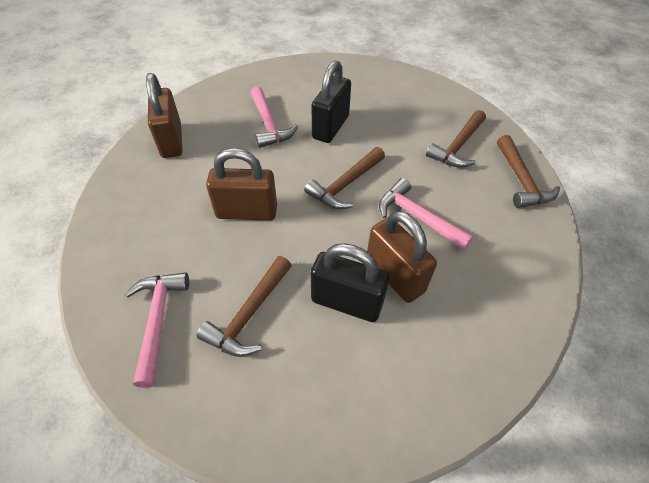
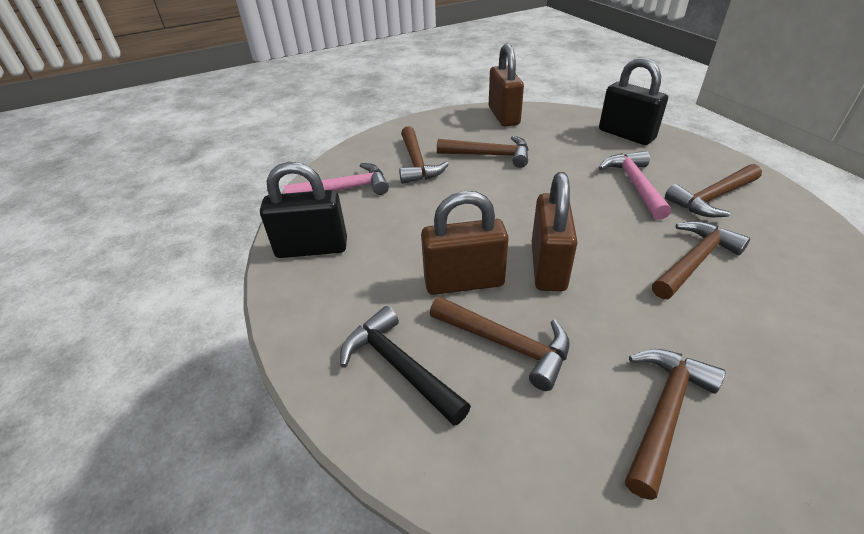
black hammer: none = 0 -> [340,306,471,426] = 1
brown hammer: [197,256,292,357] [304,147,385,209] [426,110,486,168] [497,135,560,208] = 4 -> [399,126,449,184] [430,296,570,391] [437,136,529,168] [625,349,726,500] [652,221,750,299] [665,164,762,217] = 6
pink hammer: [125,272,189,388] [251,86,298,148] [379,178,474,250] = 3 -> [284,163,389,195] [599,151,671,220] = 2

